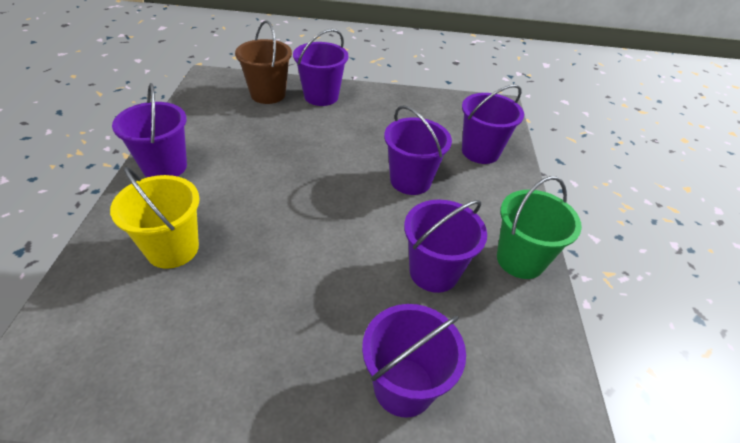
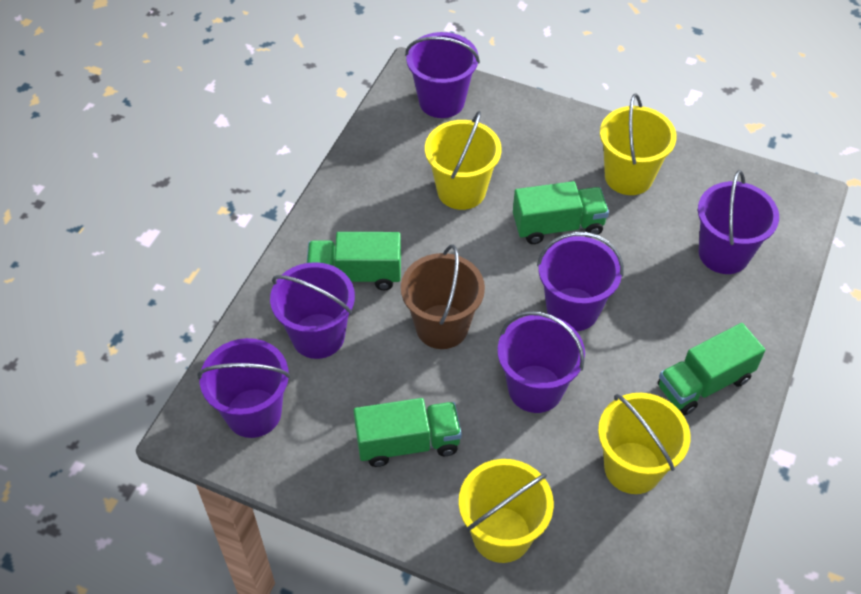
green bucket: [497,176,582,279] = 1 -> none = 0
green truck: none = 0 -> [307,232,401,290] [353,398,462,467] [513,181,609,244] [658,323,765,415] = 4
yellow bucket: [110,167,200,269] = 1 -> [425,111,502,210] [459,459,554,563] [598,393,690,494] [600,93,677,195] = 4

